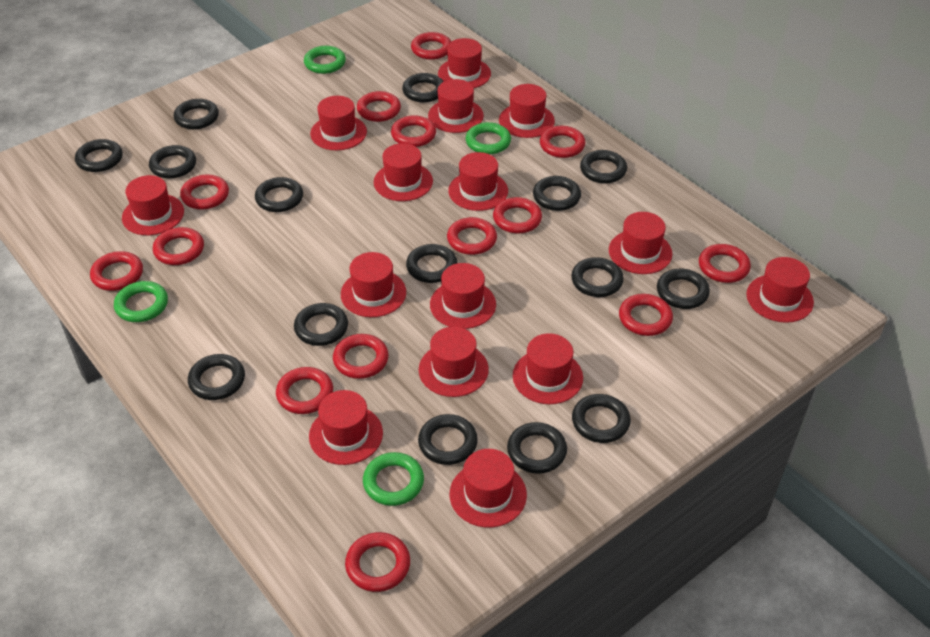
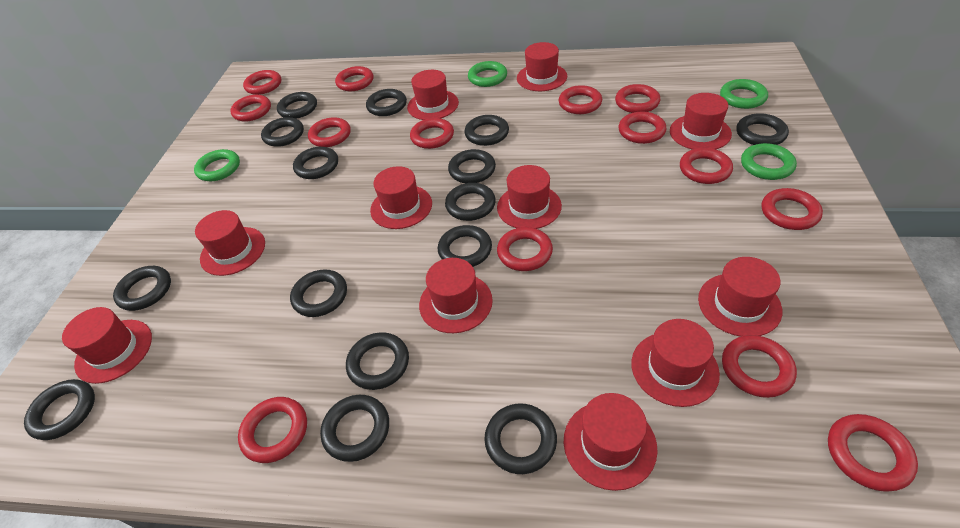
red hat: [122,175,184,235] [309,390,383,465] [310,96,367,150] [341,252,406,317] [374,143,433,201] [419,327,489,397] [428,79,484,133] [430,263,496,329] [438,38,491,88] [448,152,508,211] [450,449,527,528] [499,84,555,138] [513,333,583,404] [609,212,672,274] [746,257,814,323] = 15 -> [62,307,152,384] [195,210,265,276] [370,166,432,229] [407,70,459,120] [419,258,493,333] [497,165,562,229] [517,42,567,91] [564,393,658,491] [631,319,720,407] [670,93,732,150] [698,257,782,337] = 11

